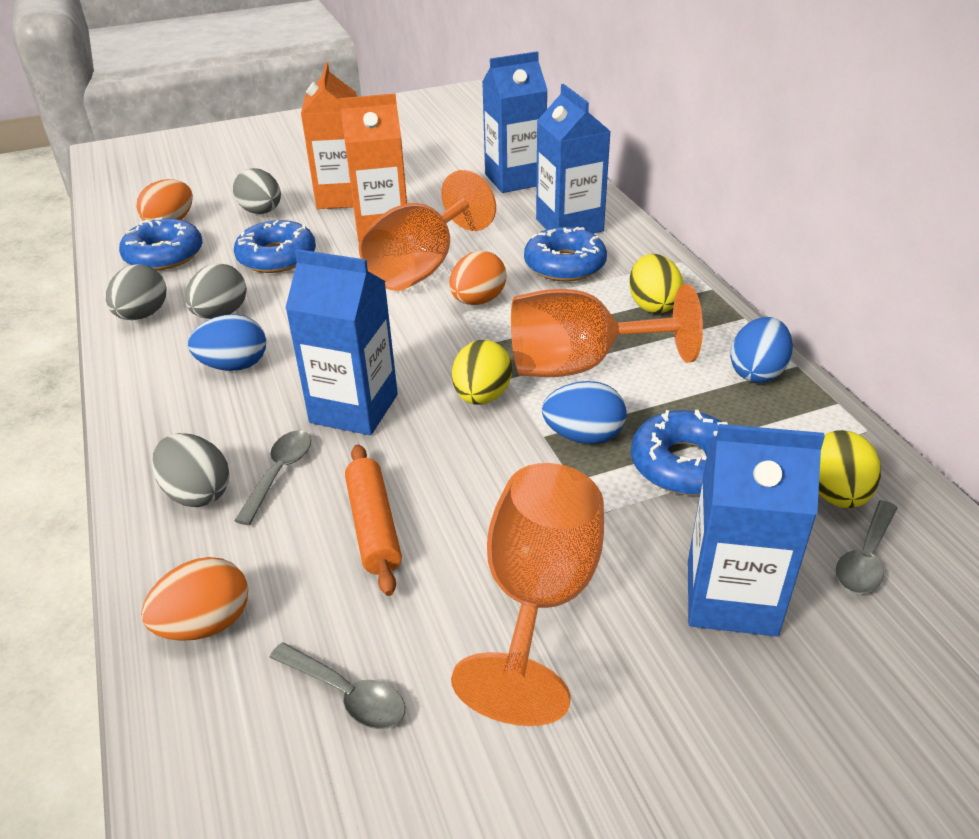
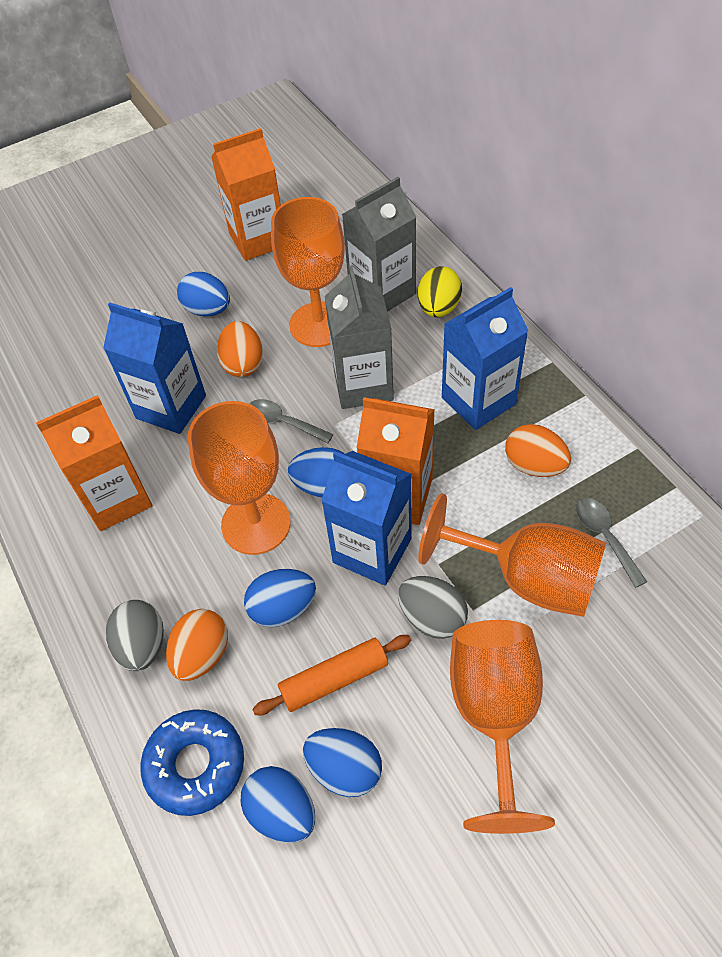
blue carton: [285,249,398,435] [482,51,548,193] [536,84,611,234] [688,424,825,637] = 4 -> [103,303,206,434] [321,451,412,586] [442,287,528,430] = 3
blue donut: [119,217,203,271] [234,220,316,273] [524,227,607,281] [631,410,728,495] = 4 -> [140,709,244,816] = 1
blue egg: [188,314,266,371] [542,381,626,444] [730,317,793,383] = 3 -> [177,272,230,316] [241,766,315,843] [244,569,316,627] [288,447,345,497] [303,728,382,797] = 5
grey carton: none = 0 -> [325,266,394,409] [342,177,416,312] = 2
grey egg: [106,264,166,320] [152,433,230,507] [185,263,247,319] [233,168,281,214] = 4 -> [106,600,164,671] [398,576,468,639] = 2
grey spoon: [234,430,311,525] [269,643,405,729] [836,500,897,594] = 3 -> [249,399,333,444] [576,498,647,588] = 2
orange carton: [301,62,356,209] [339,93,407,241] = 2 -> [36,395,153,531] [211,128,281,261] [356,397,435,525] = 3
orange goblet: [359,170,496,291] [451,463,604,726] [511,284,703,377] = 3 -> [187,401,291,555] [271,197,345,347] [418,493,606,617] [450,620,555,834] = 4
yellow egg: [452,340,512,405] [629,254,683,314] [818,430,881,508] = 3 -> [418,266,462,317] = 1

